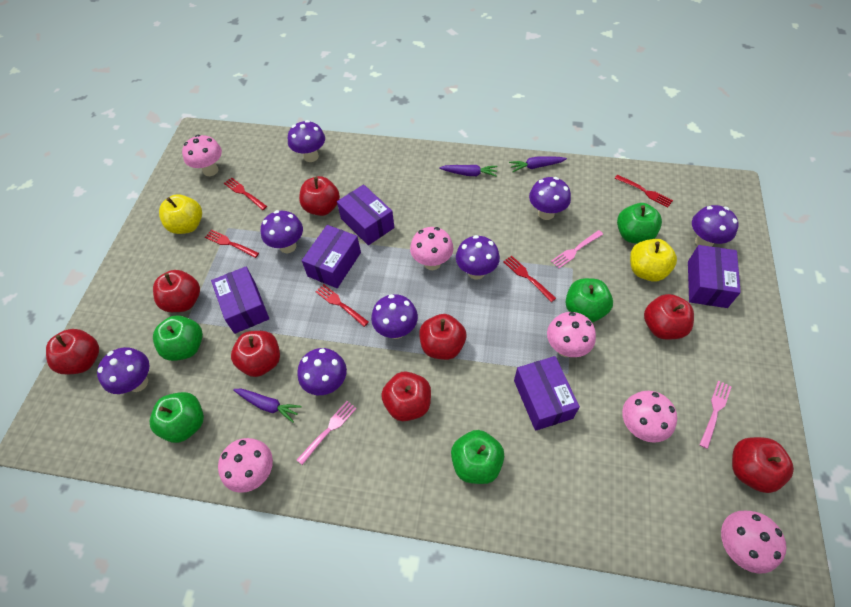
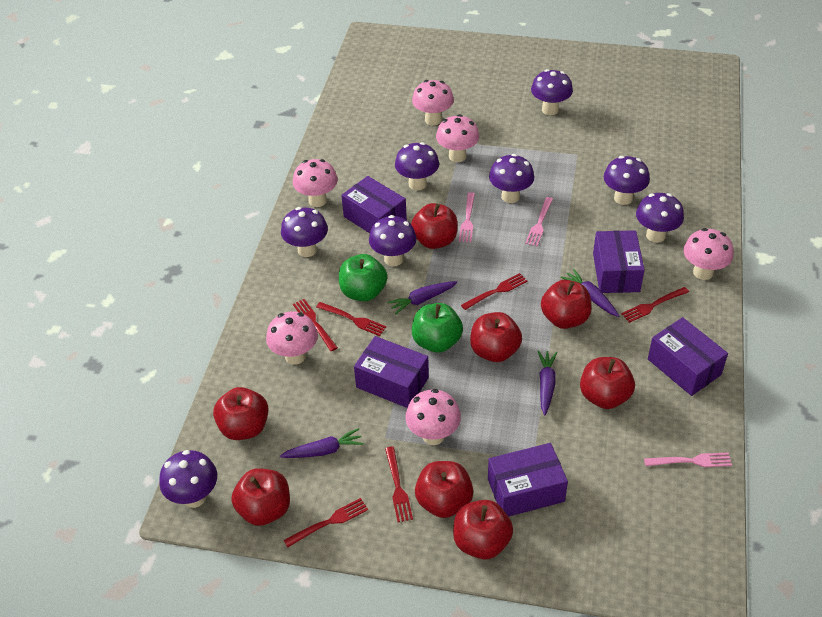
green apple: [150,392,204,443] [153,315,203,361] [451,430,504,484] [566,278,613,322] [617,203,662,244] = 5 -> [339,254,387,301] [412,303,463,353] = 2
purple carrot: [233,389,302,423] [439,165,498,177] [509,156,567,172] = 3 -> [280,428,364,458] [387,281,457,315] [538,351,557,415] [561,269,619,317] = 4
red fork: [205,230,259,258] [224,177,267,210] [315,284,369,327] [503,255,556,302] [614,175,673,208] = 5 -> [284,498,368,547] [293,299,338,351] [316,302,386,336] [385,447,413,522] [461,273,528,310] [621,287,689,323] = 6
yellow apple: [159,194,202,234] [630,239,677,282] = 2 -> none = 0

